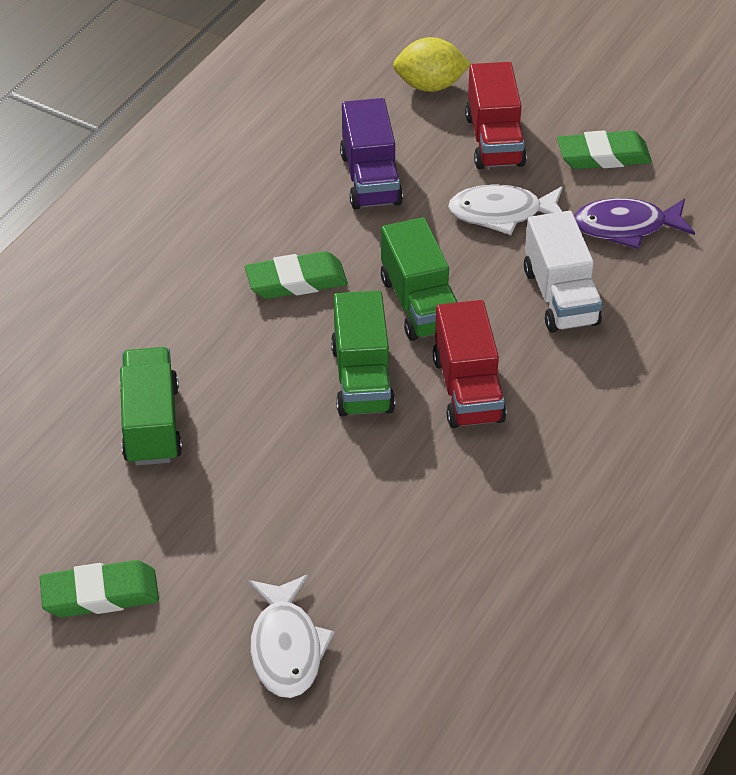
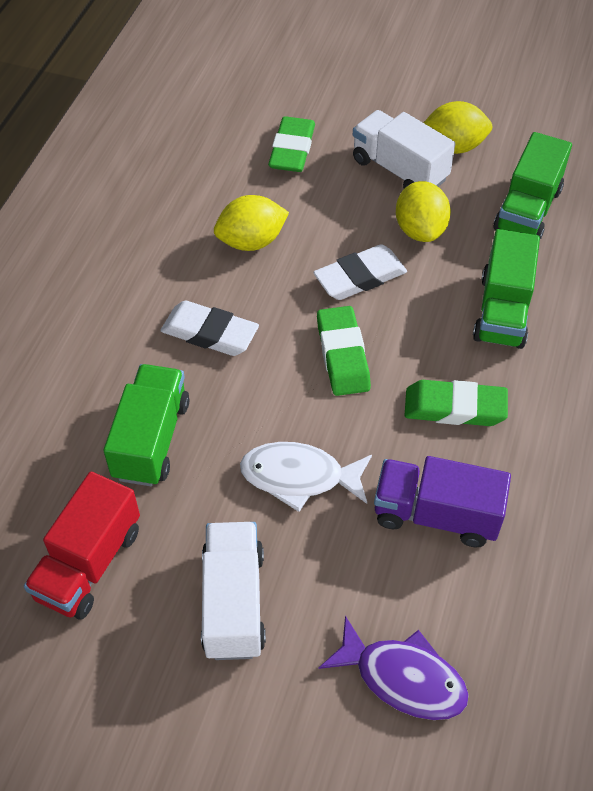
red truck: [433,300,506,428] [465,62,527,169] = 2 -> [24,472,140,620] = 1
white eraser: none = 0 -> [160,301,259,356] [313,244,407,300] = 2
white fish: [248,575,334,698] [448,184,563,235] = 2 -> [240,442,372,512] = 1
white truck: [524,211,602,333] = 1 -> [201,522,266,660] [353,110,455,189] = 2
yellow lemon: [393,37,471,92] = 1 -> [214,195,289,251] [396,181,451,242] [424,101,493,154] = 3

